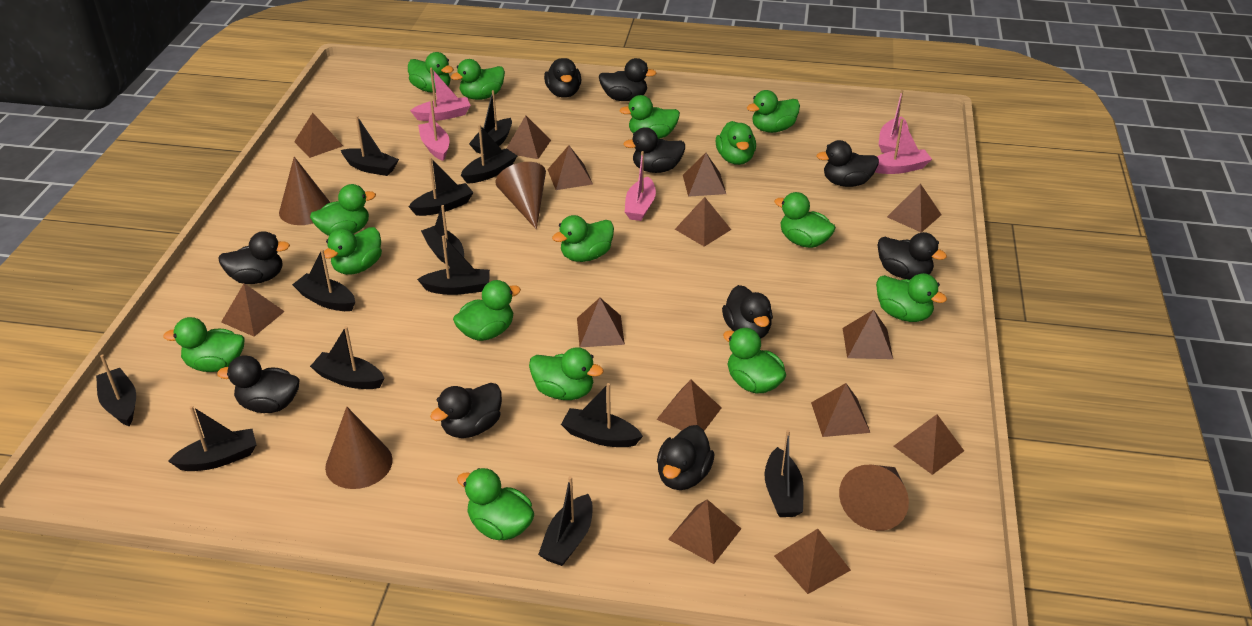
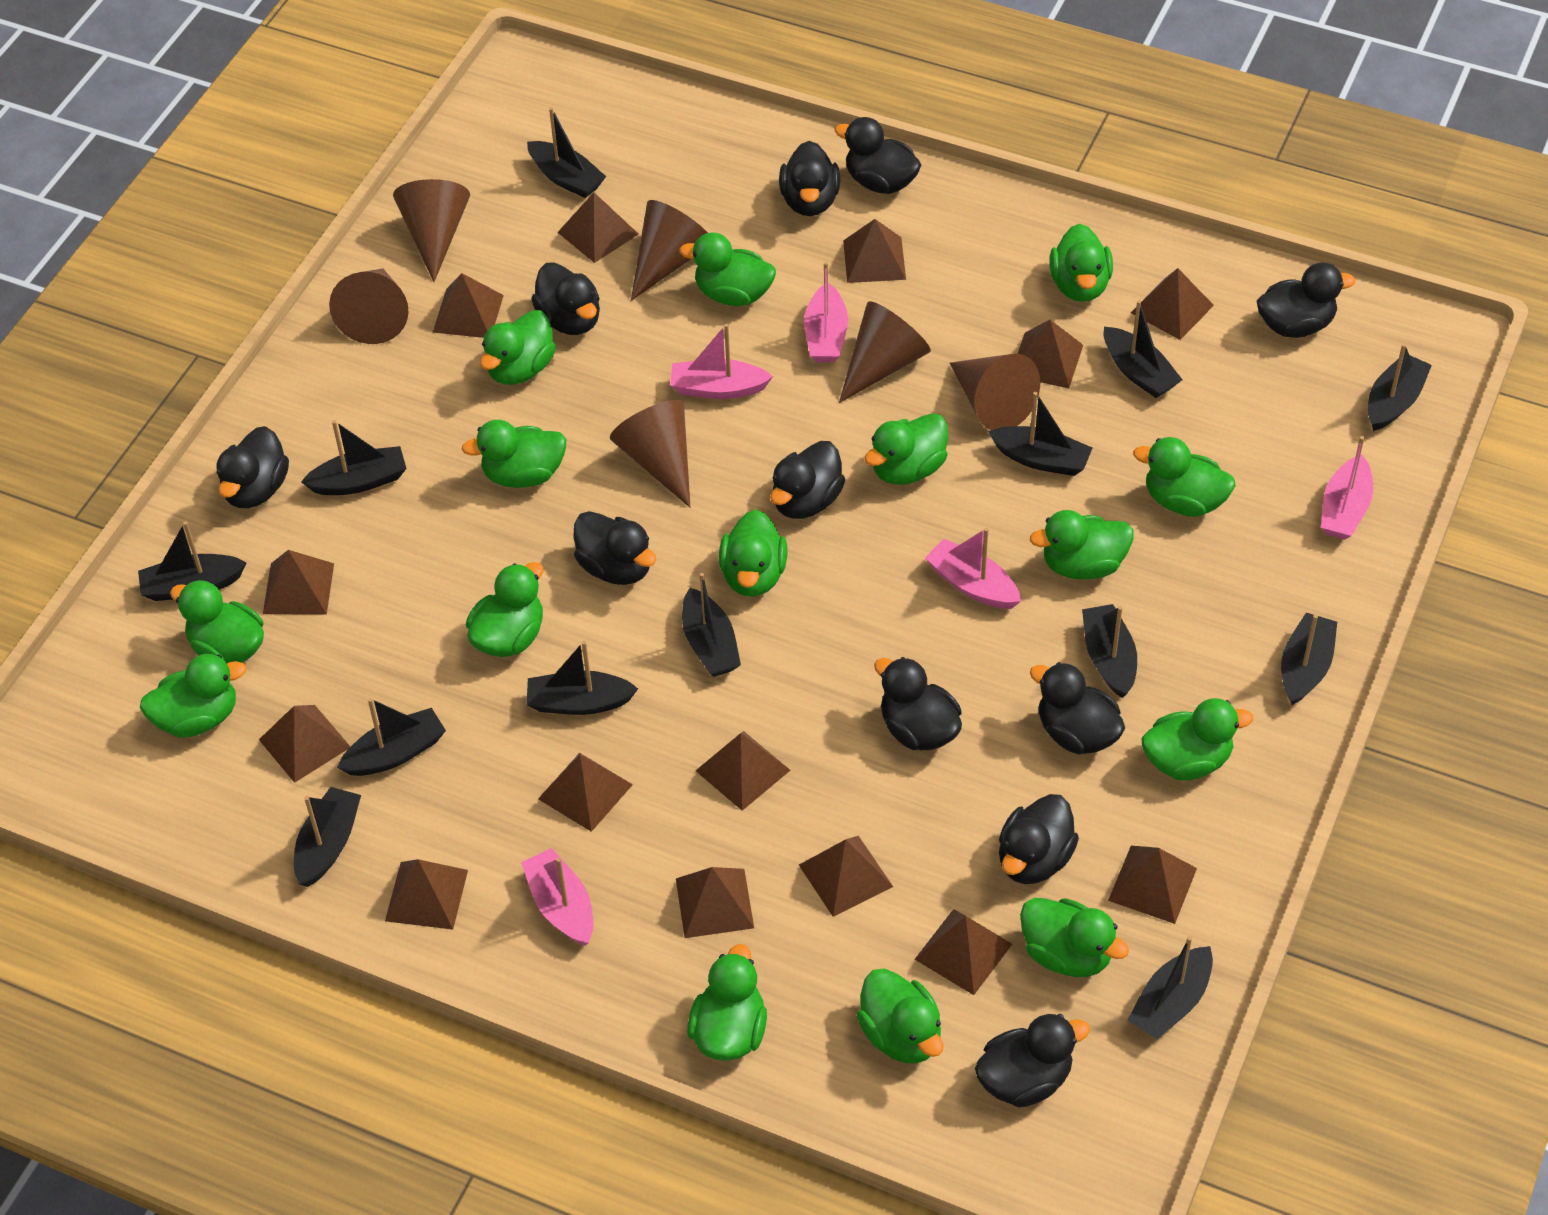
black duck: [217,355,300,413] [218,231,290,284] [430,383,502,438] [544,58,582,98] [599,58,656,101] [623,127,685,173] [657,425,714,490] [722,285,773,338] [816,140,879,187] [878,232,947,280] = 10 -> [216,426,289,508] [531,262,600,335] [573,511,656,585] [770,441,845,519] [779,141,840,216] [835,117,921,194] [874,657,962,750] [975,1014,1090,1108] [999,794,1079,884] [1030,662,1125,754] [1257,262,1355,338] = 11
brown cone: [279,157,330,225] [325,407,393,489] [496,162,546,230] [839,465,909,531] = 4 -> [329,268,409,344] [393,179,470,282] [610,400,691,508] [631,200,708,301] [839,301,931,403] [950,354,1040,430] = 6

